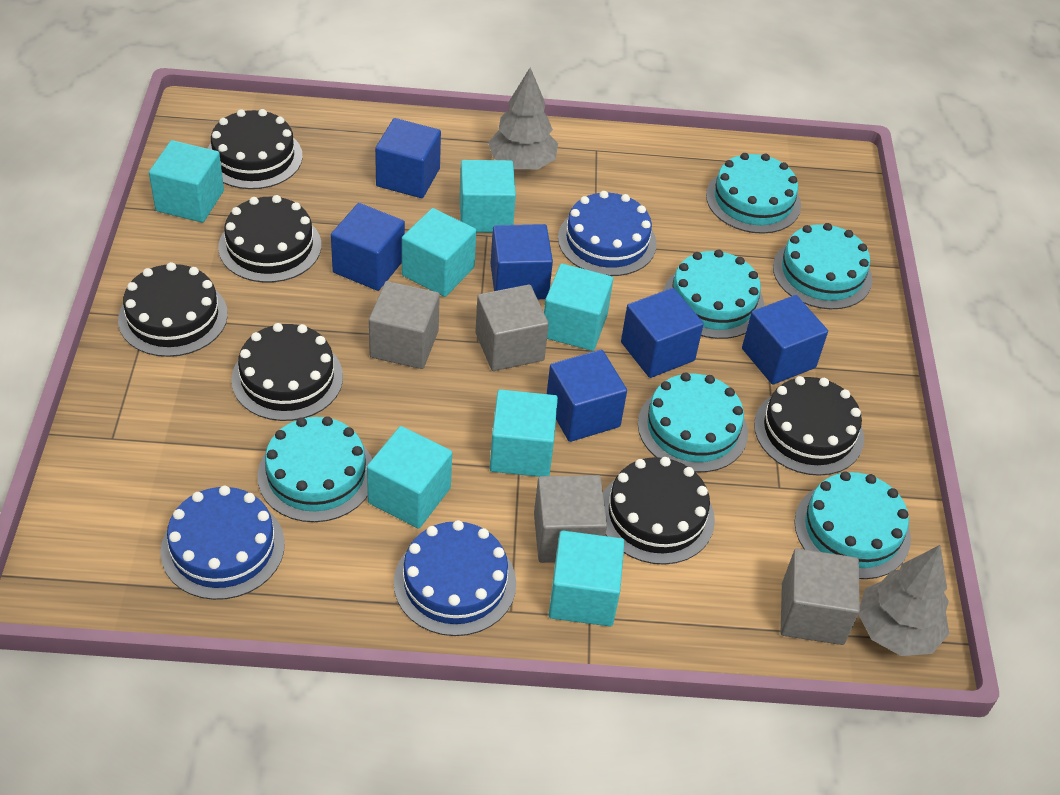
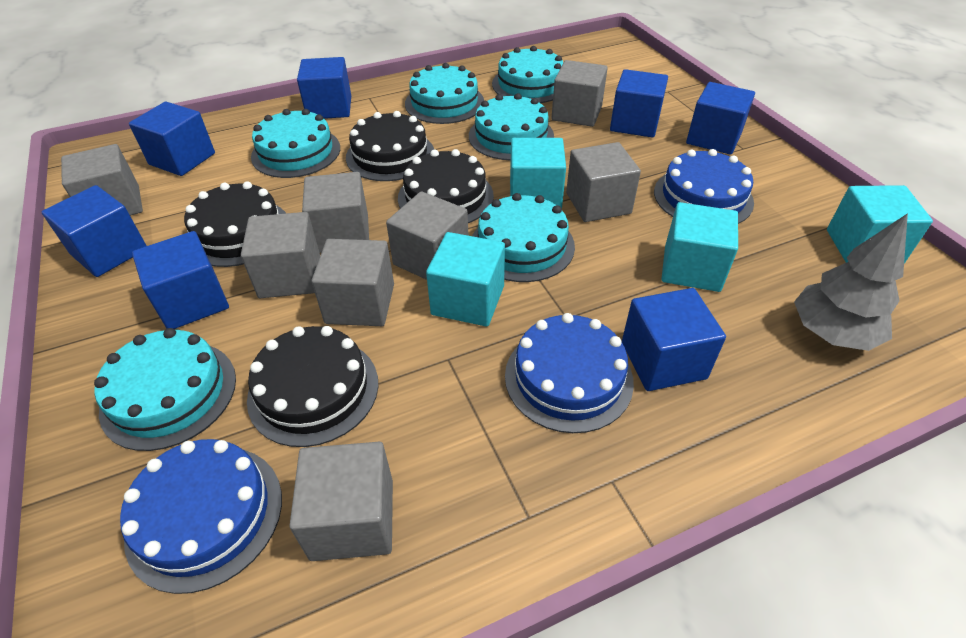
black cake: [118,262,228,357] [207,109,303,189] [218,195,321,283] [231,323,343,421] [603,457,715,565] [754,376,864,476] = 6 -> [184,182,286,267] [247,326,378,447] [346,111,434,181] [398,149,494,223] = 4
blue cube: [331,203,405,291] [375,118,441,198] [490,224,553,299] [547,349,627,442] [621,288,704,378] [742,295,828,385] = 6 -> [42,185,147,277] [129,102,215,176] [132,231,229,329] [297,57,351,119] [610,69,668,138] [622,288,726,391] [686,82,755,155] = 7
grey cube: [369,281,440,369] [475,285,549,371] [534,475,607,563] [781,548,860,645] = 4 -> [61,144,143,216] [241,212,320,298] [289,442,393,561] [302,172,369,253] [312,239,394,326] [386,191,468,280] [552,60,608,127] [566,142,641,222] = 8
grey tree: [488,68,558,169] [858,545,949,656] = 2 -> [794,213,908,351] = 1
turquoise cube: [149,140,224,223] [367,426,452,529] [402,208,476,297] [459,160,516,233] [490,389,558,477] [544,264,613,351] [549,531,624,626] = 7 -> [426,232,505,327] [510,138,566,208] [661,202,738,292] [827,185,933,264] = 4

